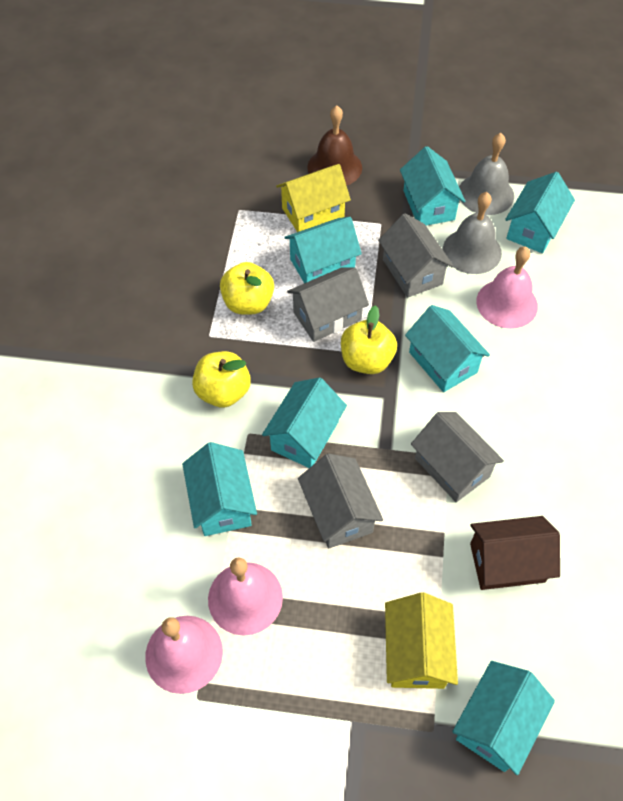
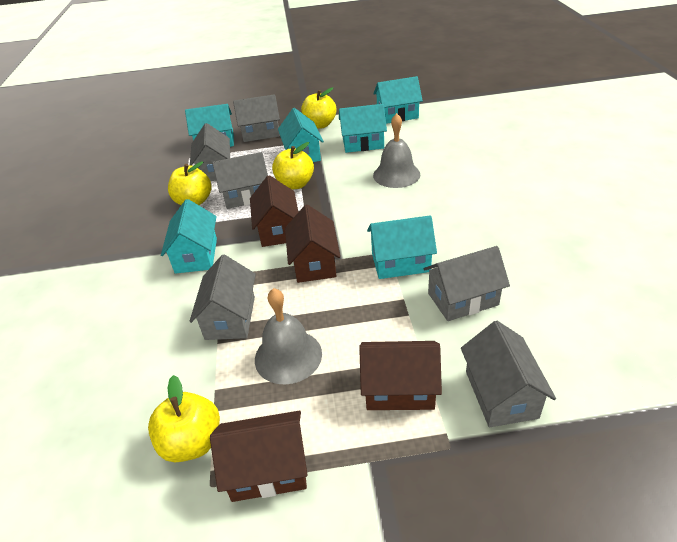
brown bell: [307,105,362,186] = 1 -> none = 0
brown house: [470,516,560,590] = 1 -> [210,411,308,502] [250,175,298,247] [285,204,340,283] [359,341,442,410] = 4
grey house: [287,267,369,342] [298,453,383,548] [378,214,454,298] [411,412,504,502] = 4 -> [189,254,256,340] [190,123,230,181] [212,152,268,209] [233,94,280,142] [424,246,510,321] [461,321,556,427] = 6
pink bell: [145,616,223,694] [208,557,283,636] [476,246,538,329] = 3 -> none = 0
turquoise house: [182,442,257,536] [262,377,347,468] [284,217,362,283] [400,146,466,226] [405,305,490,392] [452,661,555,775] [505,172,575,253] = 7 -> [161,199,217,274] [185,104,234,147] [278,108,324,162] [339,104,387,153] [367,215,437,279] [374,76,423,124] = 6
yellow apple: [192,351,251,408] [220,262,274,315] [341,305,397,374] = 3 -> [148,375,220,462] [168,161,212,205] [272,142,314,189] [301,87,337,129] = 4
yellow house: [276,164,351,232] [385,592,458,689] = 2 -> none = 0

